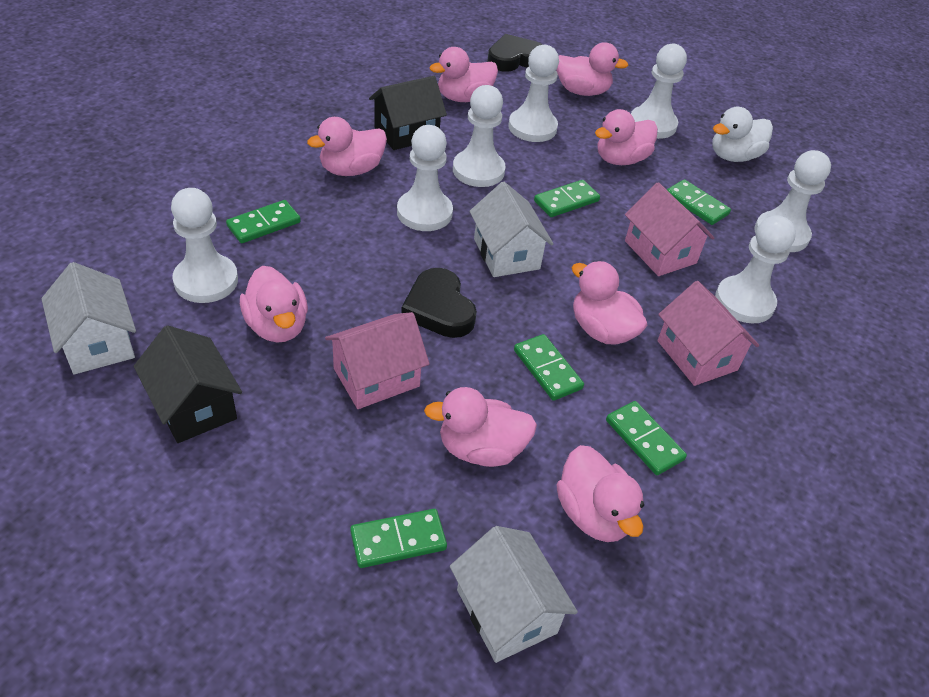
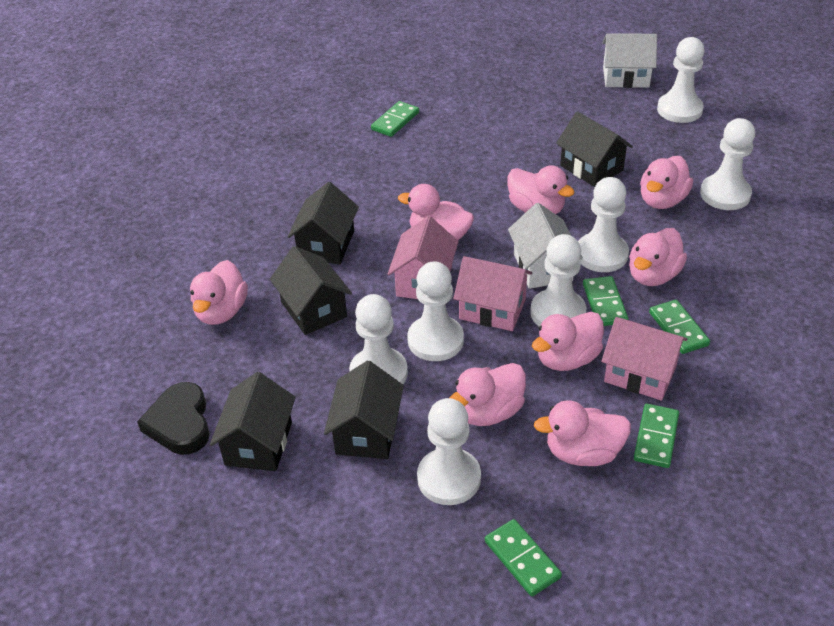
black heart: [401,268,477,338] [487,34,542,71] = 2 -> [137,382,210,455] = 1
black house: [134,325,242,443] [369,76,447,150] = 2 -> [210,372,296,471] [270,246,352,335] [288,182,359,264] [324,361,404,459] [556,111,633,187] = 5
green domino: [226,200,301,243] [350,509,447,568] [514,334,584,401] [534,180,600,217] [606,401,687,475] [667,179,731,225] = 6 -> [371,101,419,137] [485,519,562,596] [583,276,628,326] [634,403,679,468] [649,300,710,354] = 5
white duck: [712,107,773,162] = 1 -> none = 0
white house: [42,262,136,374] [450,526,578,663] [469,182,554,277] = 3 -> [508,203,583,289] [602,33,657,88] = 2

